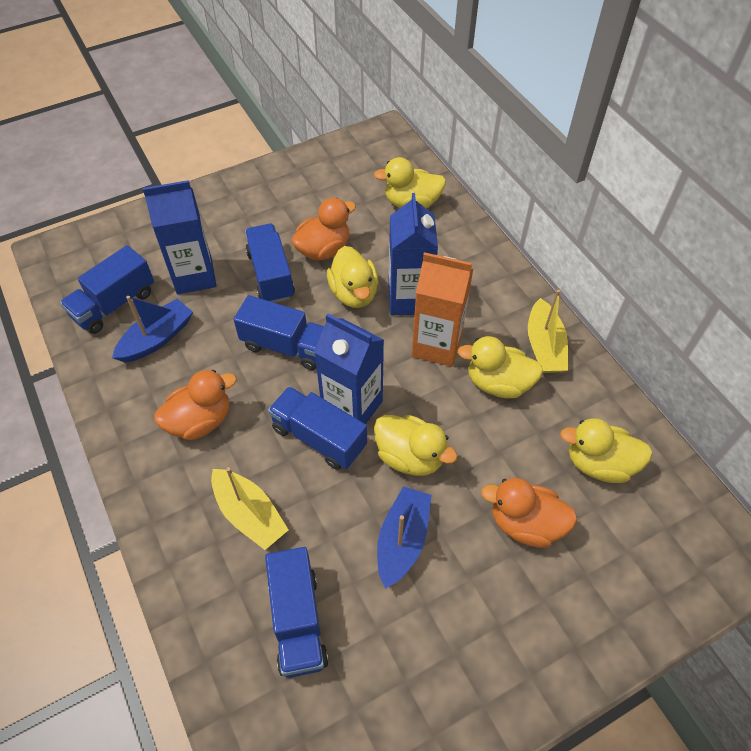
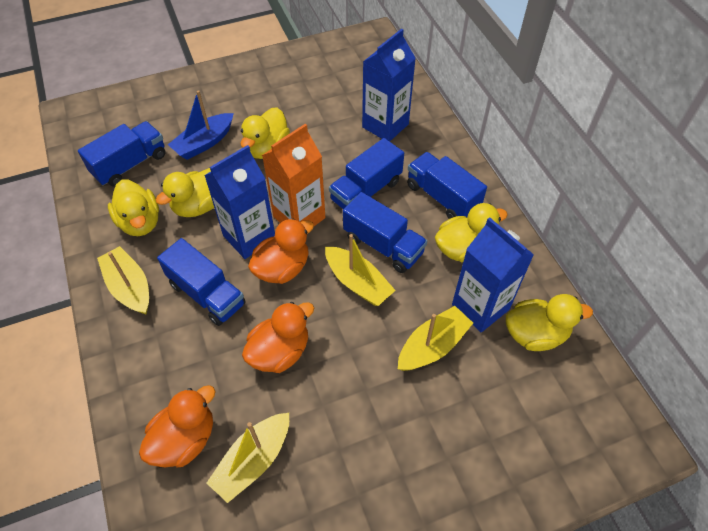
blue boat: [112,296,193,362] [377,486,431,589] = 2 -> [168,90,234,160] = 1
yellow boat: [211,467,289,550] [528,289,568,373] = 2 -> [97,246,149,315] [207,413,289,503] [325,234,396,306] [398,306,473,371] = 4

